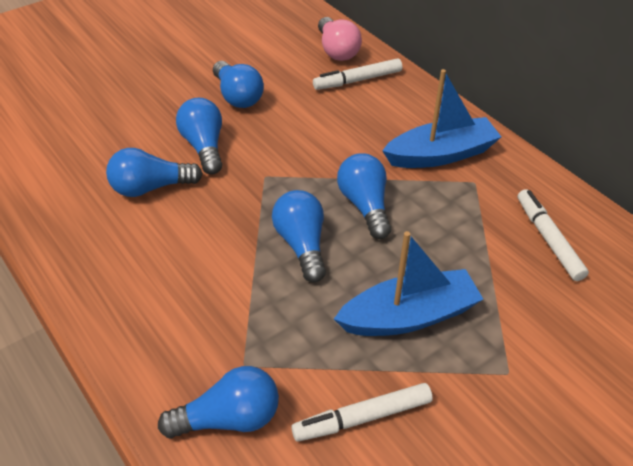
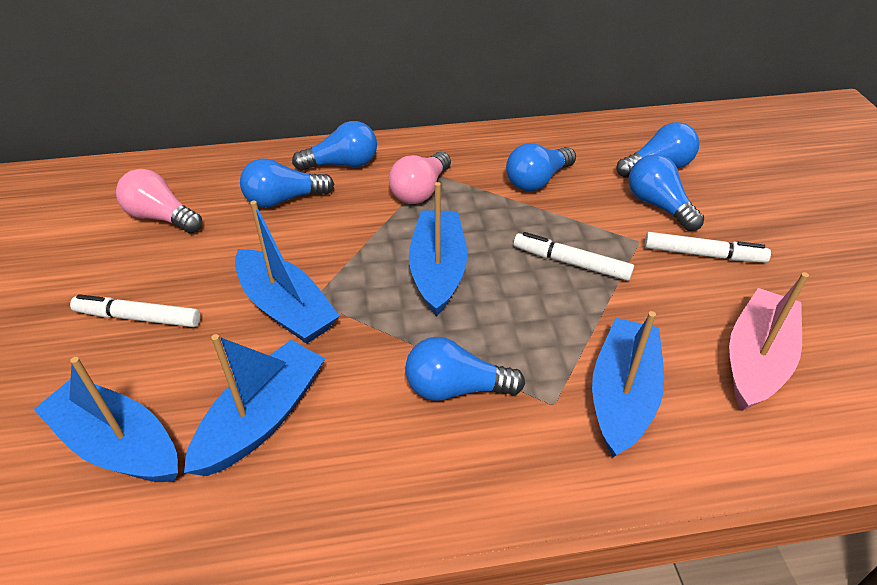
blue boat: [334,231,483,336] [382,69,501,168] = 2 -> [34,357,178,482] [184,334,325,476] [235,201,340,344] [409,182,467,316] [592,311,664,457] = 5
pink boat: none = 0 -> [729,272,809,411] = 1
pink light bulb: [318,17,362,61] = 1 -> [116,169,202,233] [389,152,451,204] = 2

